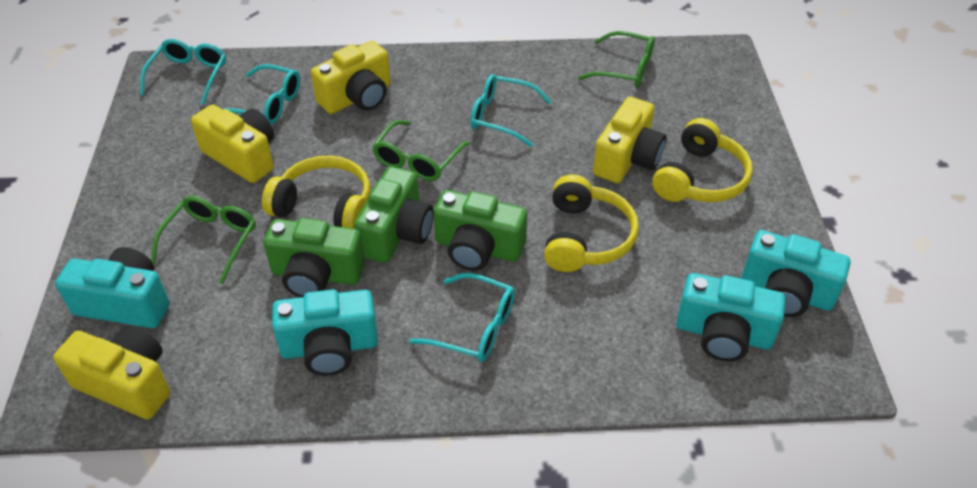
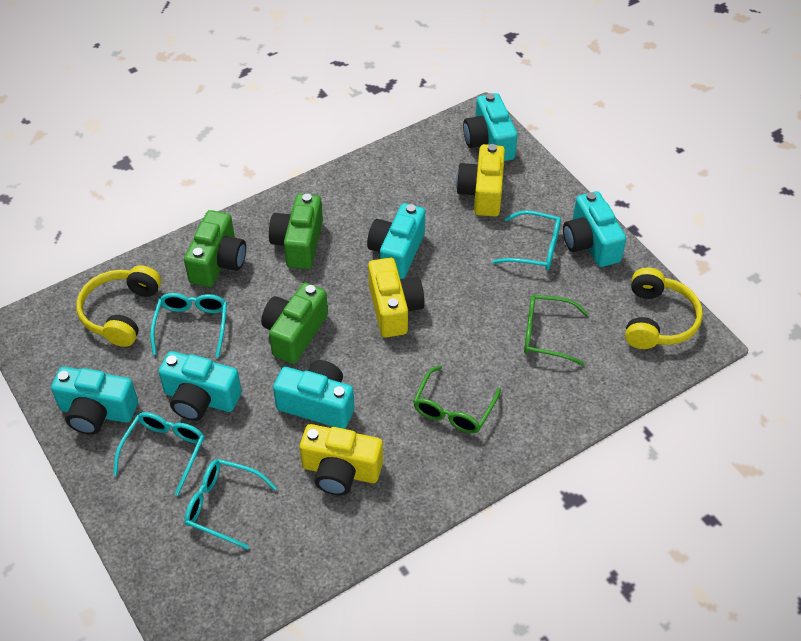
green glasses: [151,196,256,284] [372,120,470,181] [578,31,655,88] = 3 -> [413,366,501,434] [524,295,589,365] = 2
turquoise camera: [55,247,170,328] [272,289,378,376] [676,273,786,361] [741,230,850,317] = 4 -> [51,367,138,435] [159,351,242,421] [273,360,354,429] [367,203,425,279] [463,93,518,161] [563,191,626,267] = 6
yellow camera: [53,325,170,419] [191,104,274,183] [311,41,391,114] [593,97,667,183] = 4 -> [300,424,383,495] [368,258,424,338] [456,144,505,217] = 3
yellow headphones: [262,155,370,228] [544,175,639,272] [653,118,753,202] = 3 -> [76,265,161,347] [625,267,703,349] = 2

